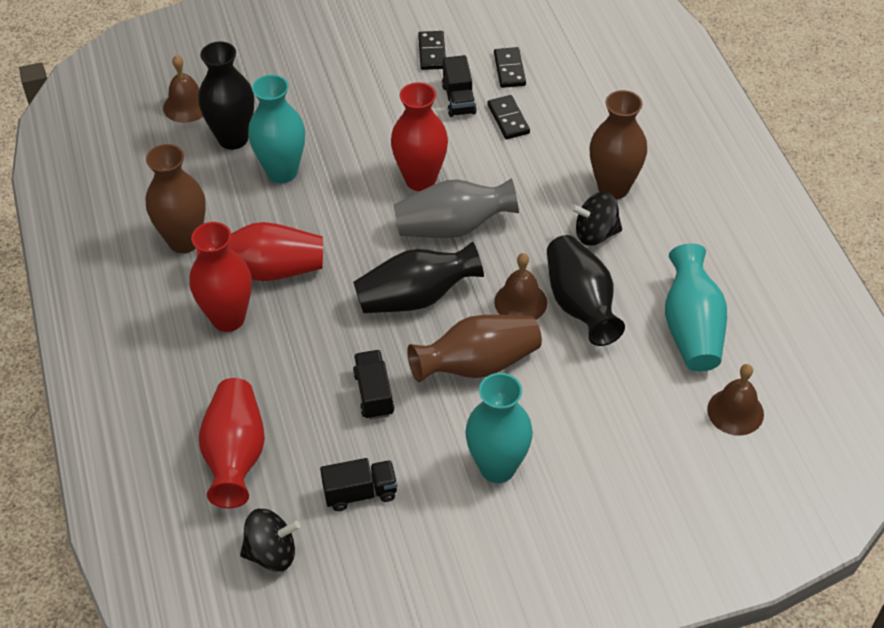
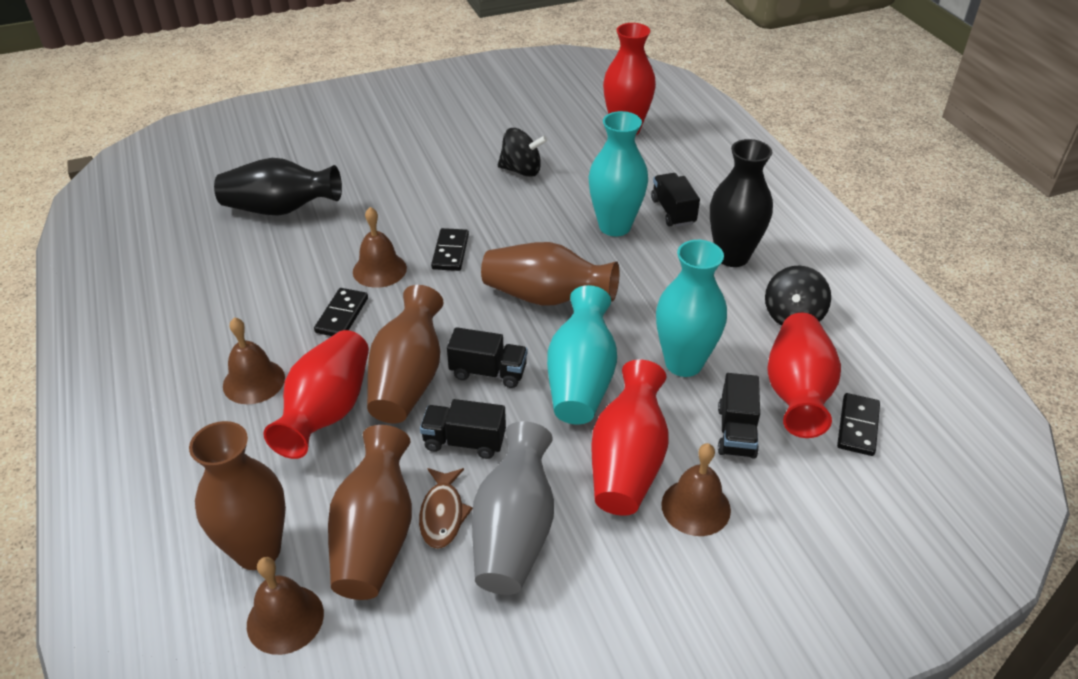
black truck: [320,458,397,511] [353,350,395,420] [442,55,477,117] = 3 -> [420,399,506,459] [447,327,528,388] [651,173,700,227] [718,373,760,459] = 4
black vase: [198,41,254,150] [353,242,484,313] [547,235,625,346] = 3 -> [214,158,342,216] [710,139,773,267] = 2
brown bell: [163,55,203,123] [494,253,547,320] [707,364,764,435] = 3 -> [223,317,285,404] [247,557,324,655] [353,207,407,288] [661,443,731,536] = 4
brown fish: none = 0 -> [419,468,473,549] = 1
brown vase: [146,144,206,253] [407,315,542,382] [589,90,647,199] = 3 -> [189,421,286,570] [328,425,412,600] [367,285,444,423] [481,242,619,306] = 4

